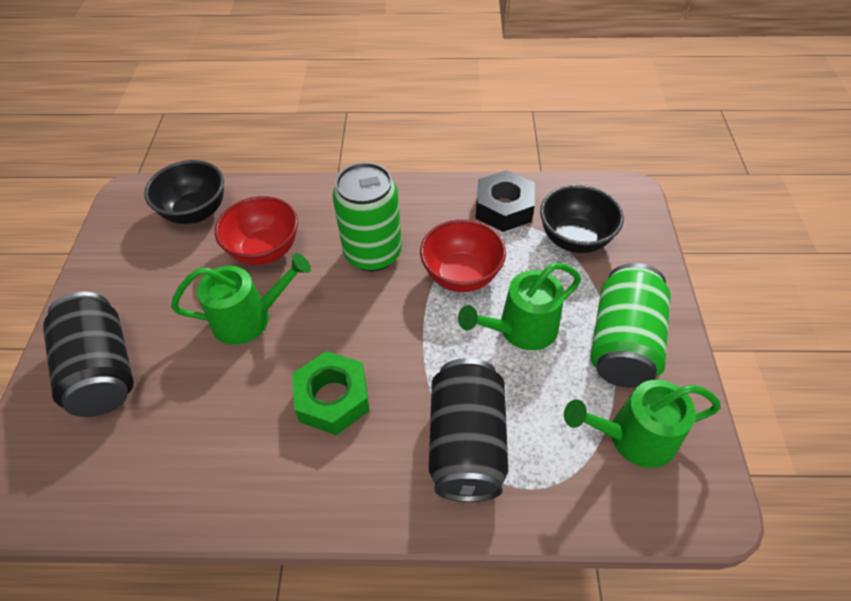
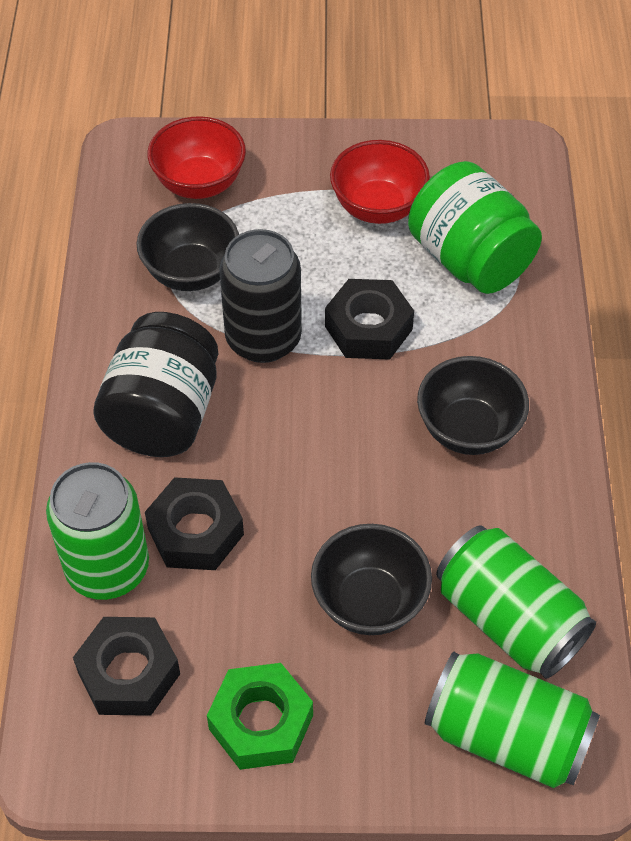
black bowl: [144,160,224,224] [540,185,624,253] = 2 -> [136,203,239,291] [311,524,432,635] [417,356,529,455] = 3
black can: [43,292,134,417] [429,358,508,502] = 2 -> [219,229,302,363] = 1
black jar: none = 0 -> [93,312,218,457] = 1
black nut: [476,170,535,232] = 1 -> [73,617,180,716] [145,477,244,570] [325,279,414,360] = 3
green can: [333,162,402,271] [591,263,671,388] = 2 -> [46,462,149,600] [425,651,600,788] [436,526,596,679] = 3
green jar: none = 0 -> [408,161,542,294] = 1
green watering can: [171,253,311,345] [458,263,581,350] [564,380,721,468] = 3 -> none = 0

